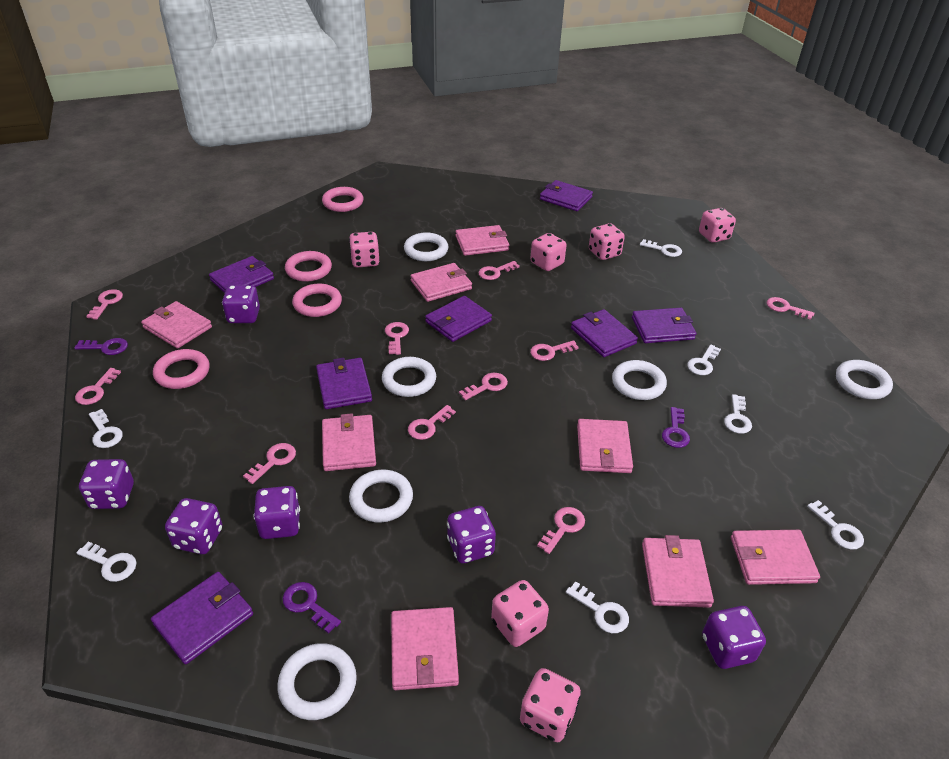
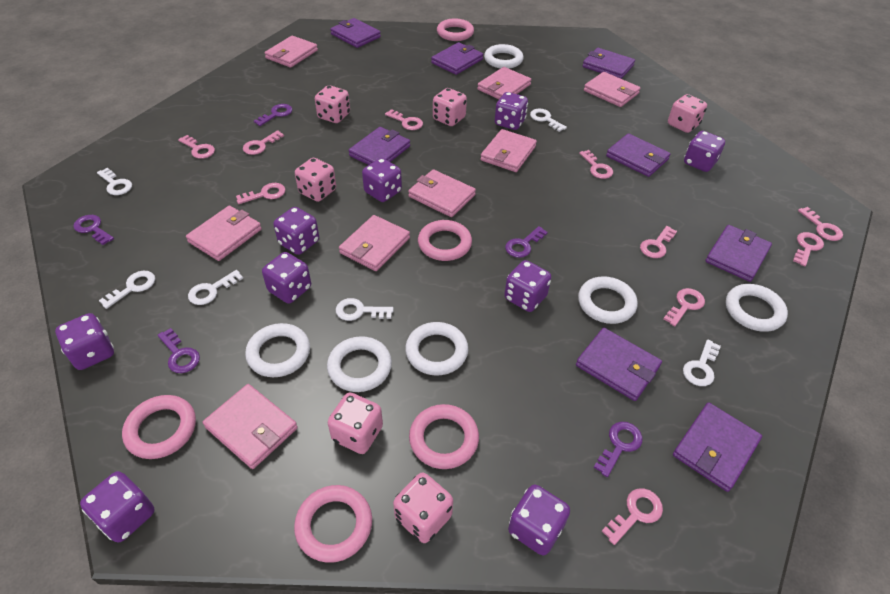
pink ring: [153,349,210,389] [285,251,332,282] [292,283,342,317] [322,187,364,212] = 4 -> [122,395,196,459] [294,485,372,563] [409,404,479,469] [418,220,472,261] [437,18,474,41] = 5
purple dice: [79,459,134,509] [165,498,222,554] [222,285,260,323] [253,486,300,539] [447,506,496,563] [702,606,766,669] = 6 -> [55,313,114,370] [80,471,155,542] [262,252,311,304] [273,207,319,255] [362,158,402,202] [495,92,528,130] [504,260,551,312] [508,485,570,556] [684,131,725,172] = 9
purple key: [74,338,128,355] [283,582,341,634] [662,407,690,448] = 3 -> [74,215,114,245] [158,328,200,373] [254,104,292,126] [505,226,548,258] [594,422,642,477] = 5
purple wallet: [151,572,253,664] [209,256,274,293] [316,358,372,409] [425,296,492,342] [540,180,593,211] [571,309,638,357] [632,308,696,343] = 7 -> [330,18,381,48] [349,127,410,165] [431,42,483,75] [576,328,662,401] [583,48,635,79] [606,133,670,177] [673,402,762,492] [706,225,772,282] = 8
white key: [76,541,137,582] [89,409,123,448] [566,581,629,633] [640,239,682,257] [687,344,721,375] [724,394,752,434] [807,500,864,549] = 7 -> [97,168,132,195] [99,271,155,309] [188,270,243,305] [336,298,394,321] [530,109,567,132] [683,339,721,386] = 6

